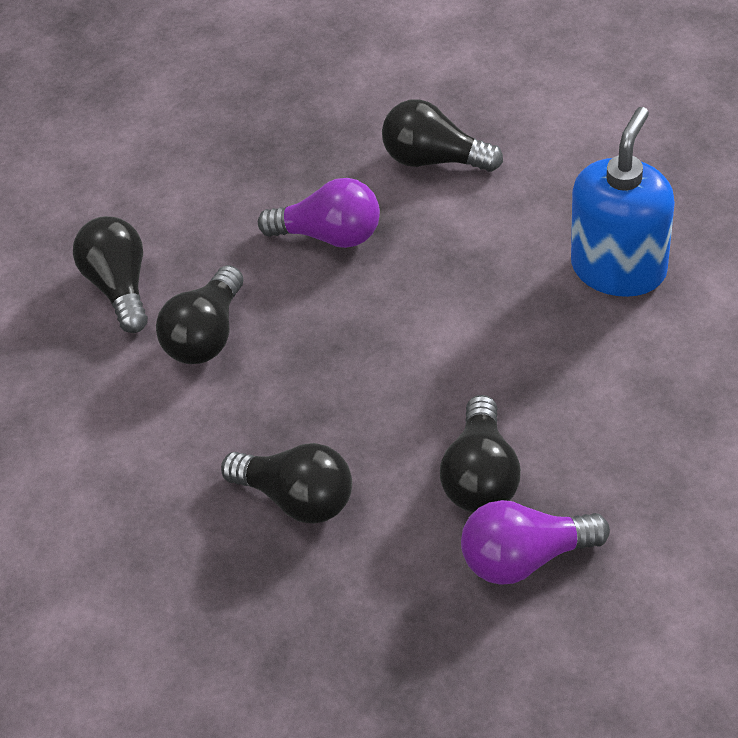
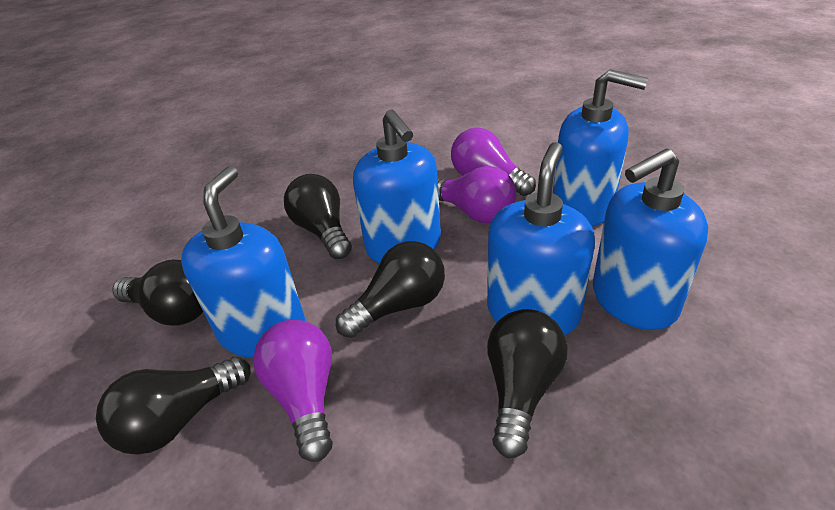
blue soap dispenser: [571,107,675,297] = 1 -> [181,166,305,358] [353,109,441,263] [487,142,595,335] [553,69,648,227] [593,148,708,330] = 5
purple light bulb: [258,178,380,248] [461,500,610,585] = 2 -> [253,320,333,462] [438,166,516,223] [451,127,536,196] = 3

